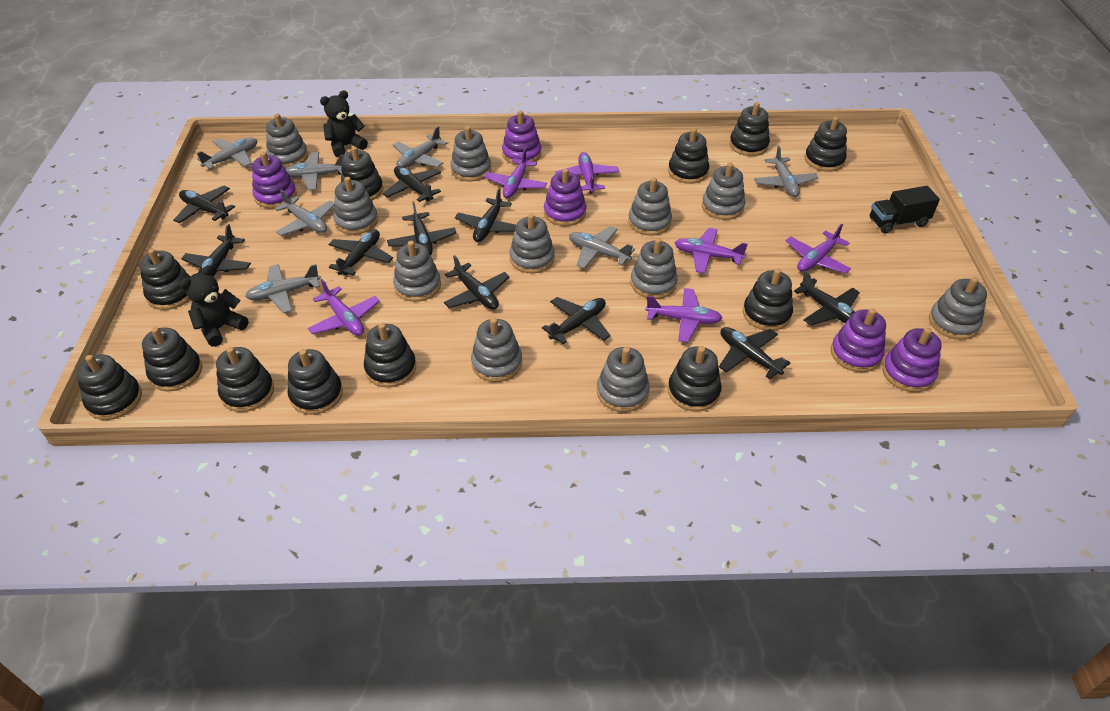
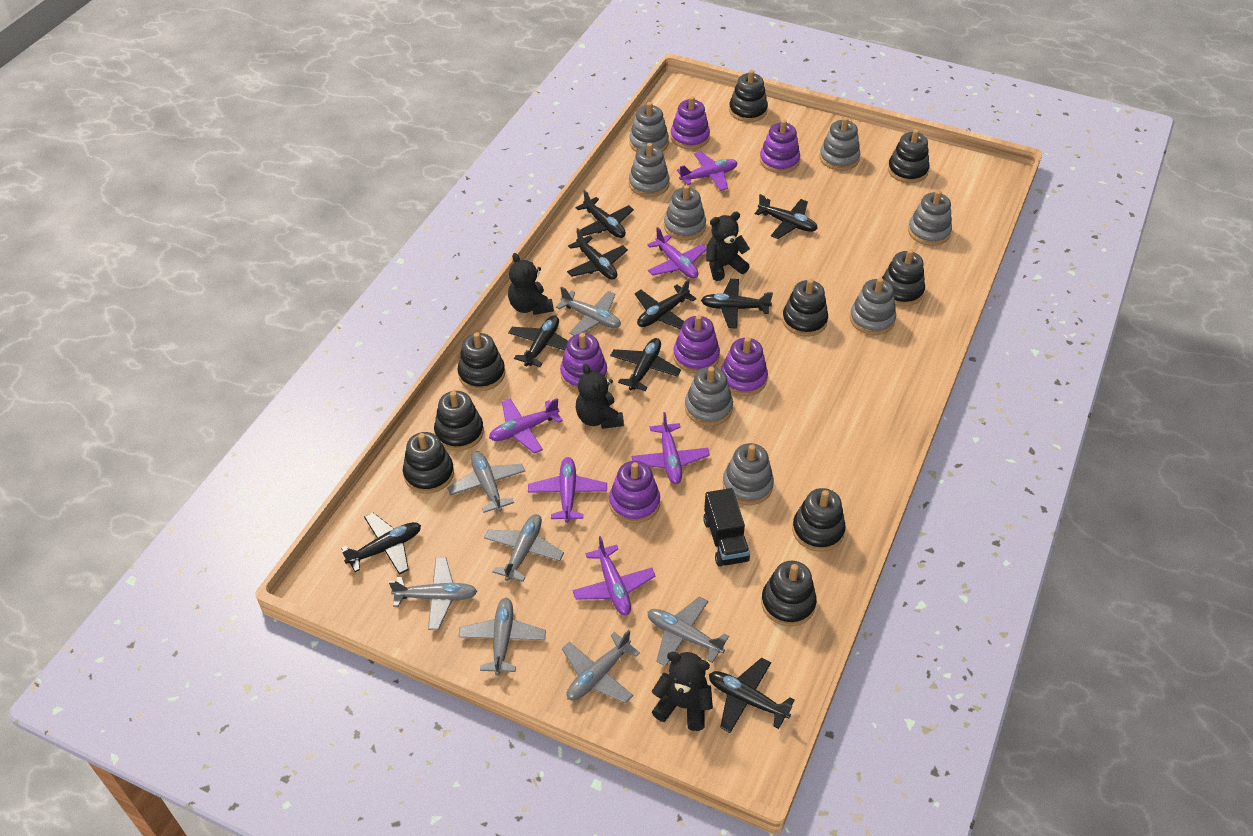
black plane: [174,186,235,224] [181,224,251,277] [328,229,393,275] [383,166,441,202] [387,201,457,256] [444,255,510,310] [455,188,516,242] [542,297,610,344] [719,327,790,379] [794,271,860,325] = 10 -> [341,513,421,575] [508,315,568,367] [567,228,628,280] [576,190,634,238] [610,338,681,391] [635,279,697,329] [701,278,773,329] [709,658,795,733] [755,194,818,239] = 9
black stacking toy: [76,354,142,420] [140,248,190,310] [142,327,202,392] [216,347,274,412] [288,349,343,415] [341,146,383,200] [364,323,416,388] [668,128,709,184] [668,346,722,412] [729,102,770,156] [743,268,793,331] [805,117,847,172] = 12 -> [403,432,454,494] [434,391,484,451] [457,332,505,391] [729,70,768,122] [761,561,817,626] [782,279,828,336] [792,488,846,552] [882,249,925,306] [888,129,930,183] = 9
black teddy bear: [179,265,248,347] [320,90,368,158] = 2 -> [508,253,554,315] [576,364,624,429] [652,652,713,731] [706,212,750,281] = 4
grey stacking toy: [266,114,308,168] [333,177,378,235] [393,241,441,302] [451,126,491,182] [471,318,522,382] [509,214,555,273] [597,347,650,412] [628,177,672,236] [630,238,678,299] [702,163,745,220] [929,277,987,340] = 11 -> [629,102,669,152] [629,143,670,197] [664,185,706,241] [685,367,733,426] [723,443,774,505] [820,117,860,171] [850,278,896,335] [908,190,952,246] = 8
purple stacking toy: [252,152,297,209] [502,110,542,165] [544,168,586,226] [831,308,886,372] [882,328,942,392] = 5 -> [560,333,607,391] [609,461,660,523] [671,96,710,149] [673,315,720,373] [721,337,768,396] [760,120,800,173] = 6

